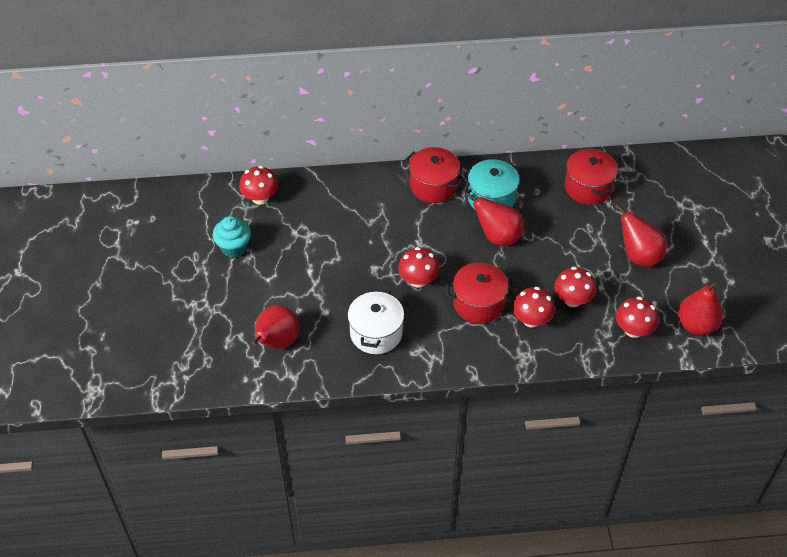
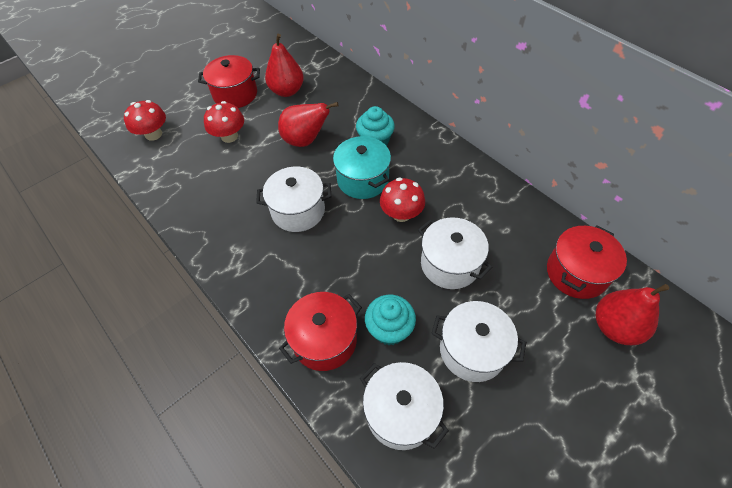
red mushroom: [239,166,278,205] [398,247,439,288] [513,287,555,328] [554,266,596,307] [616,296,659,338] = 5 -> [124,100,166,141] [204,101,244,143] [380,178,425,222] = 3
red pear: [252,305,299,349] [465,192,524,246] [615,204,667,267] [678,282,723,335] = 4 -> [265,34,304,97] [278,102,339,147] [596,284,669,345] = 3
turquoise cupcake: [213,216,251,258] = 1 -> [356,106,395,146] [365,295,416,345] = 2
white pot: [348,289,404,354] = 1 -> [256,166,331,232] [360,362,449,450] [418,217,493,289] [431,301,526,382] = 4

